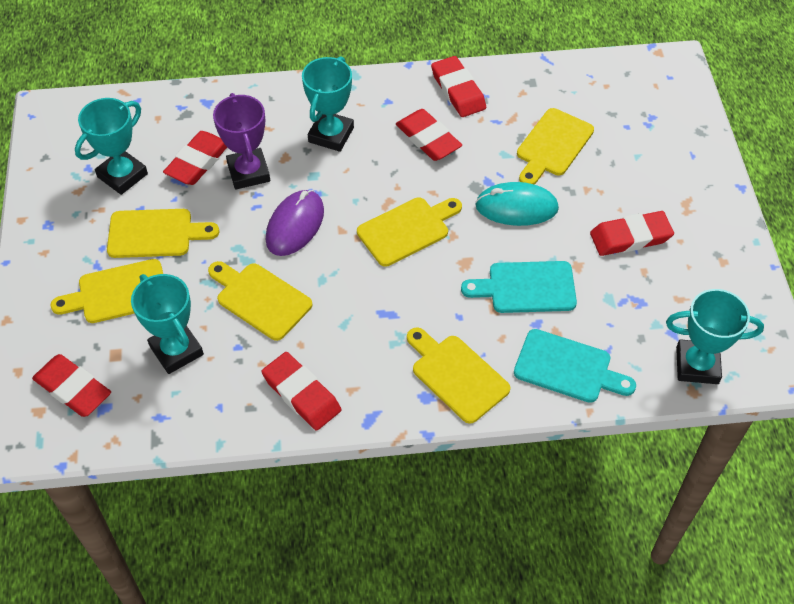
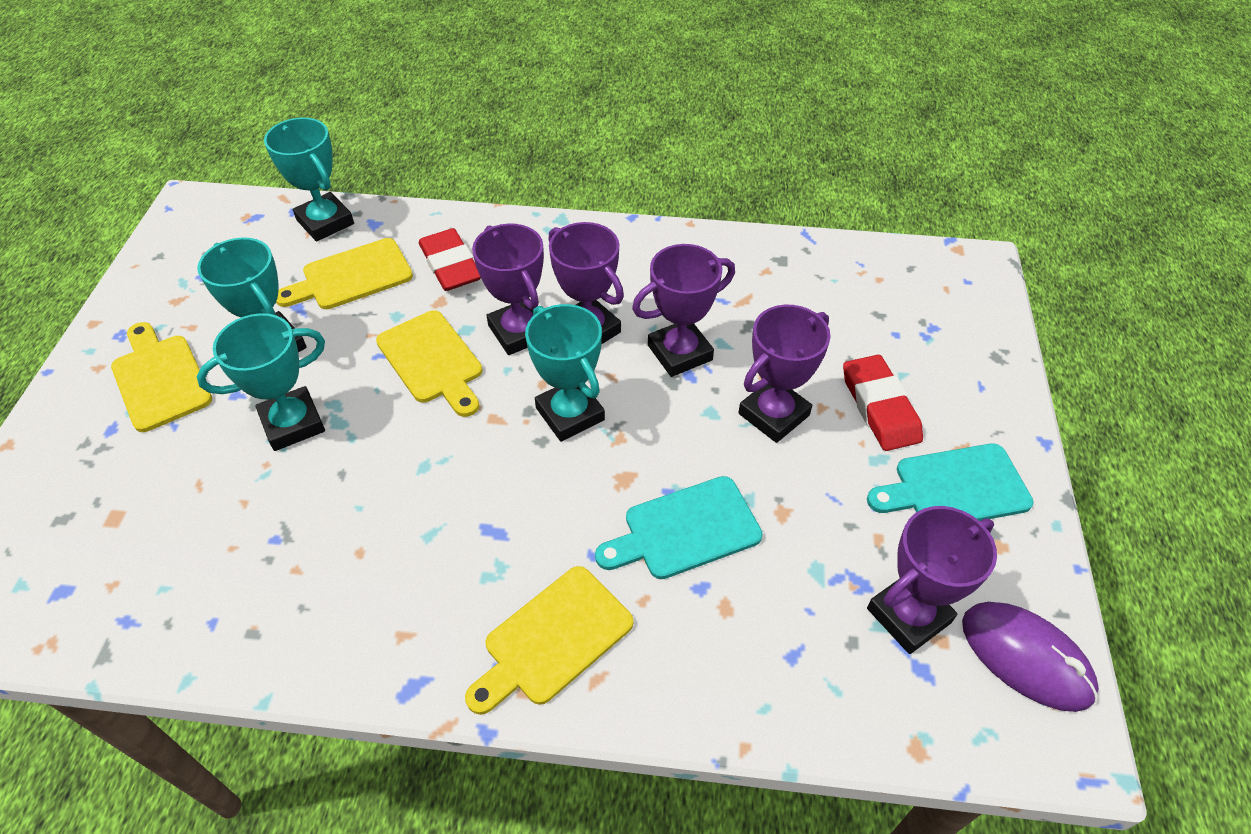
purple trophy: [213,93,270,189] = 1 -> [472,223,544,355] [548,222,624,345] [632,244,735,377] [738,305,831,443] [867,506,997,654] = 5
red eraser: [32,354,111,417] [163,131,227,185] [261,352,341,431] [396,109,462,161] [431,56,486,117] [590,211,674,256] = 6 -> [419,228,481,291] [843,355,923,451] = 2
turquoise mouse: [475,182,559,226] = 1 -> none = 0
yellow cutting board: [51,259,163,323] [107,209,219,258] [208,261,312,341] [357,197,462,267] [407,327,510,424] [517,108,594,185] = 6 -> [111,322,212,432] [276,238,413,309] [376,310,482,417] [465,566,633,715] = 4

